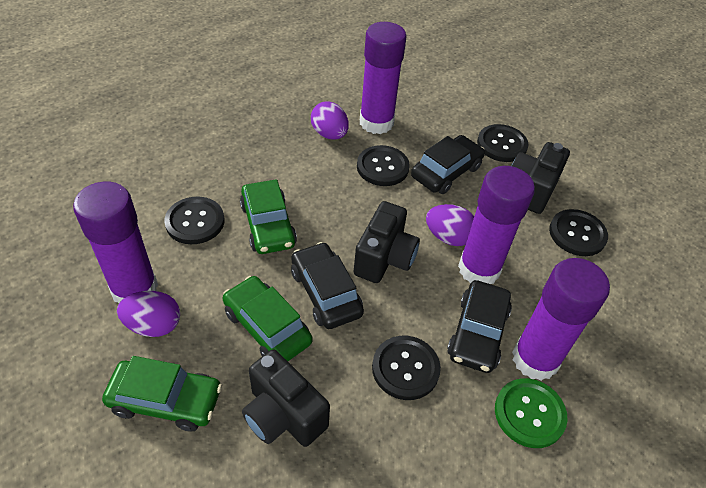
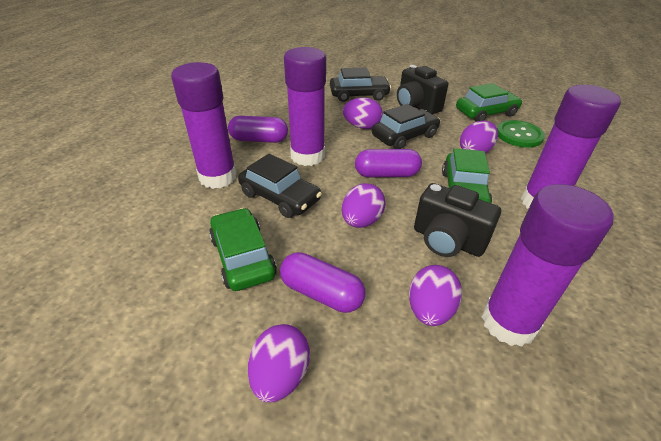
black button: [164,196,224,244] [357,145,410,186] [372,336,441,400] [477,124,528,162] [549,209,608,256] = 5 -> none = 0
black camera: [242,350,330,447] [354,201,420,283] [511,142,570,214] = 3 -> [397,65,448,114] [414,183,501,257] = 2
purple capsule: none = 0 -> [228,116,288,143] [280,252,365,313] [355,149,422,177] = 3
purple egg: [117,291,180,337] [311,101,349,140] [426,204,474,246] = 3 -> [248,324,310,402] [342,183,386,228] [343,98,383,129] [409,265,462,326] [460,121,498,154] = 5

